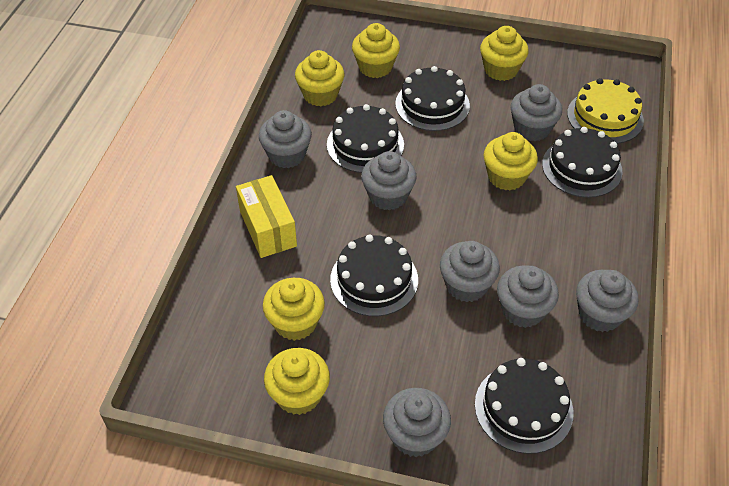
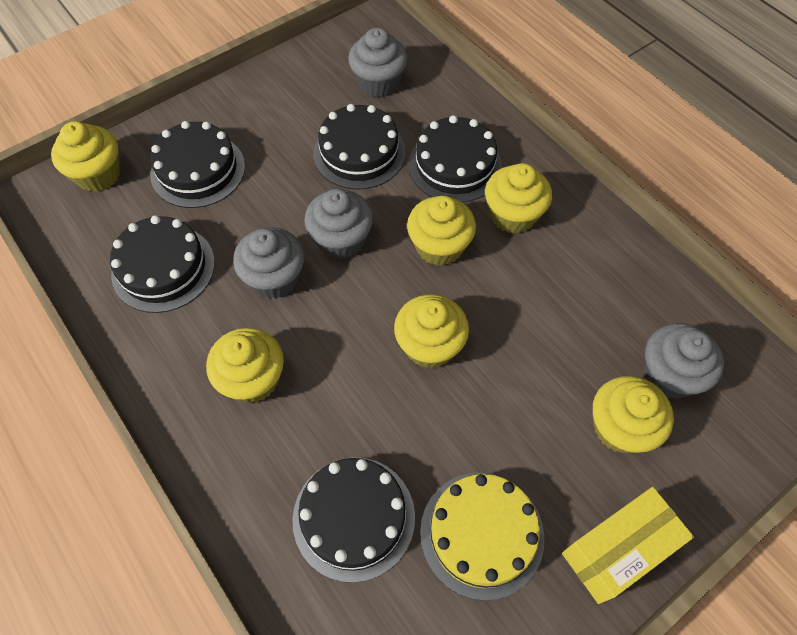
grey cupcake: [259,110,312,168] [361,151,416,210] [383,388,451,457] [440,241,500,302] [497,265,559,328] [511,84,562,141] [576,270,639,332] = 7 -> [233,227,304,299] [304,189,373,259] [348,28,408,97] [644,323,724,399] = 4

